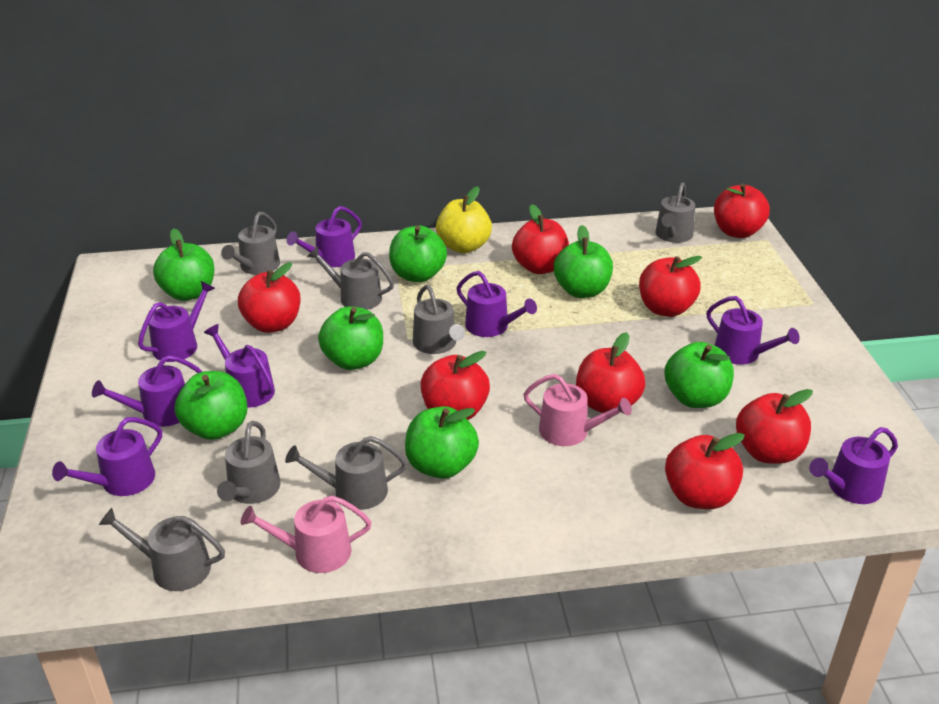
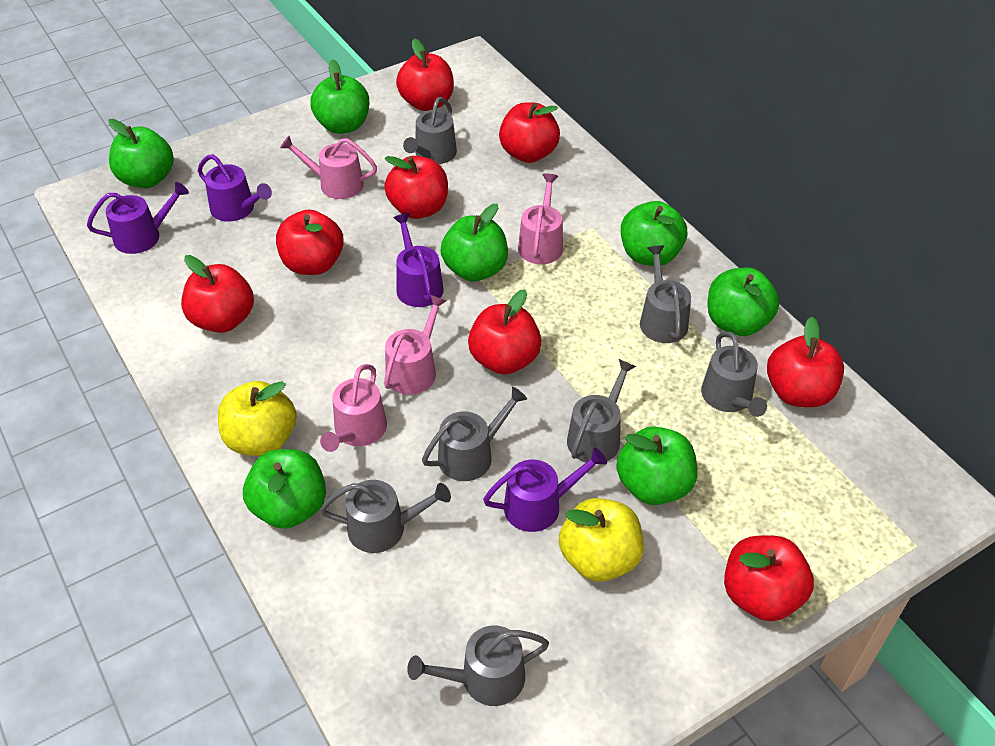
pink watering can: [241,496,372,573] [523,374,632,446] = 2 -> [280,136,377,199] [320,364,387,452] [384,295,446,395] [518,174,563,264] = 4
purple watering can: [52,417,162,496] [92,355,203,427] [138,281,215,362] [204,324,275,408] [287,206,362,267] [456,271,537,337] [706,296,800,365] [809,427,898,504] = 8 -> [87,182,189,254] [198,154,272,222] [393,213,444,307] [483,447,607,532] = 4
yellow apple: [436,186,492,253] = 1 -> [218,381,297,456] [559,498,644,582] = 2

